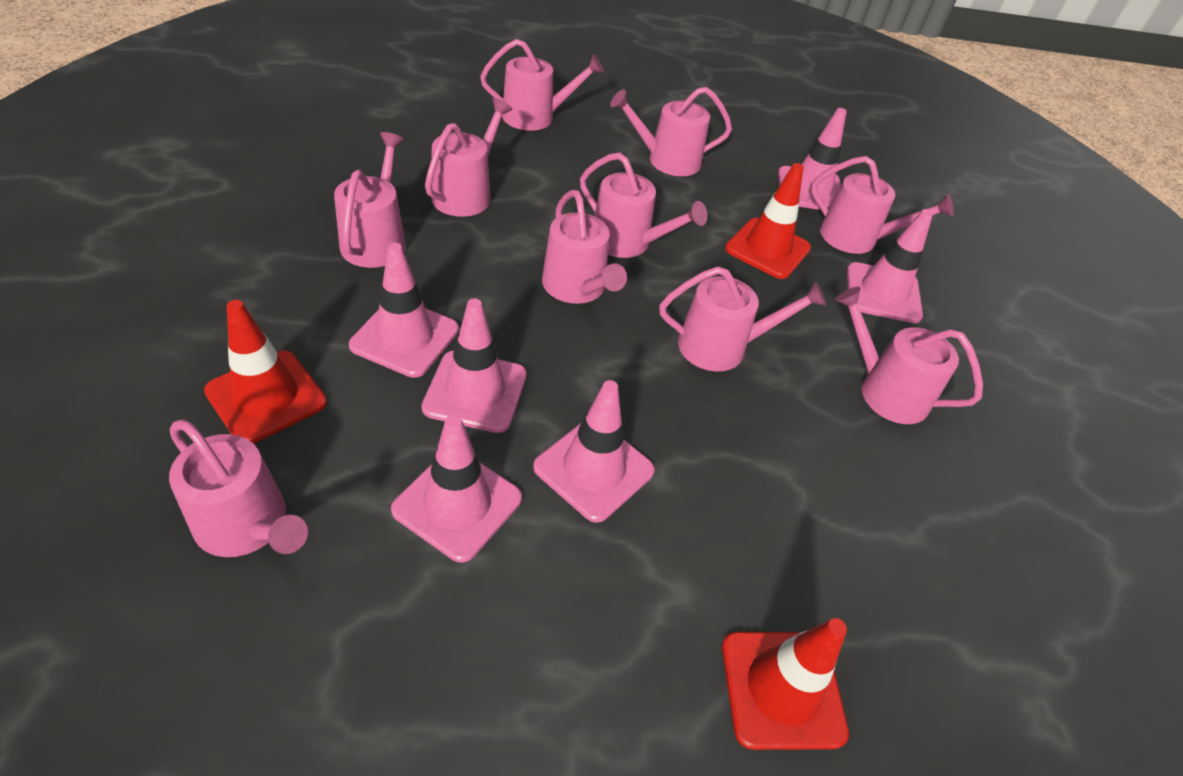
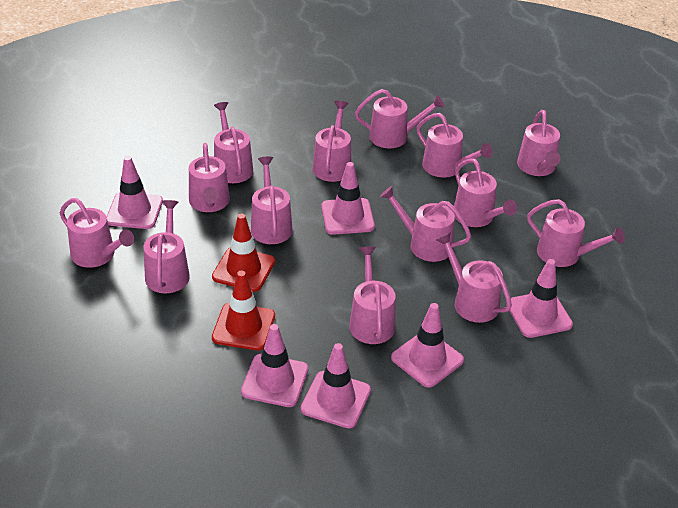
pink watering can: [169,420,308,557] [334,132,406,268] [425,98,513,217] [480,39,604,131] [542,190,627,304] [580,153,707,258] [610,87,732,176] [659,266,826,372] [811,156,954,254] [835,287,983,424] = 10 -> [60,198,134,268] [143,200,190,294] [189,143,230,212] [214,102,253,183] [251,157,293,244] [313,101,352,182] [349,246,396,344] [355,89,444,148] [380,186,471,262] [417,113,492,177] [437,232,512,323] [454,158,517,227] [517,110,561,176] [527,199,625,267] = 14
red traffic cone: [204,300,327,444] [722,618,849,750] [725,163,811,279] = 3 -> [212,214,275,292] [212,270,275,350] = 2

